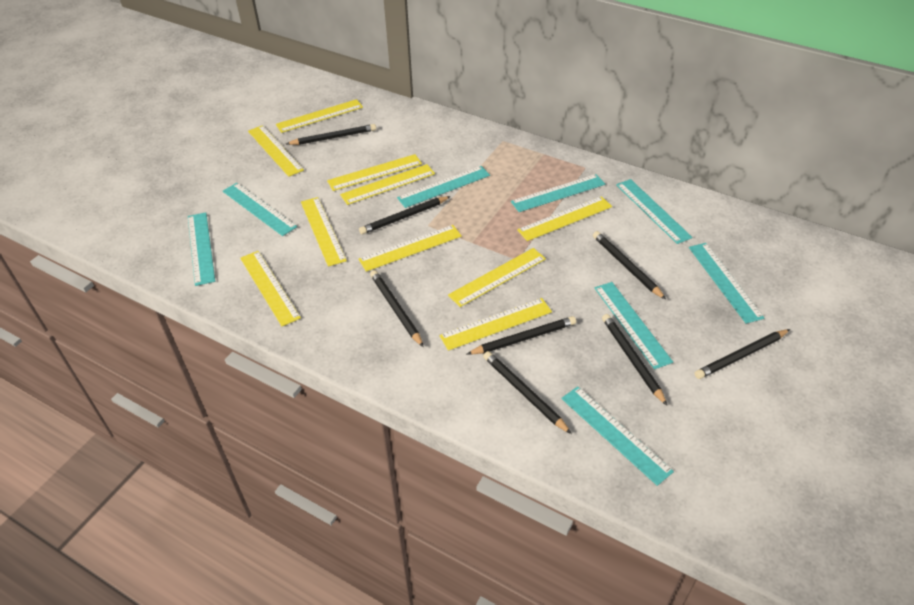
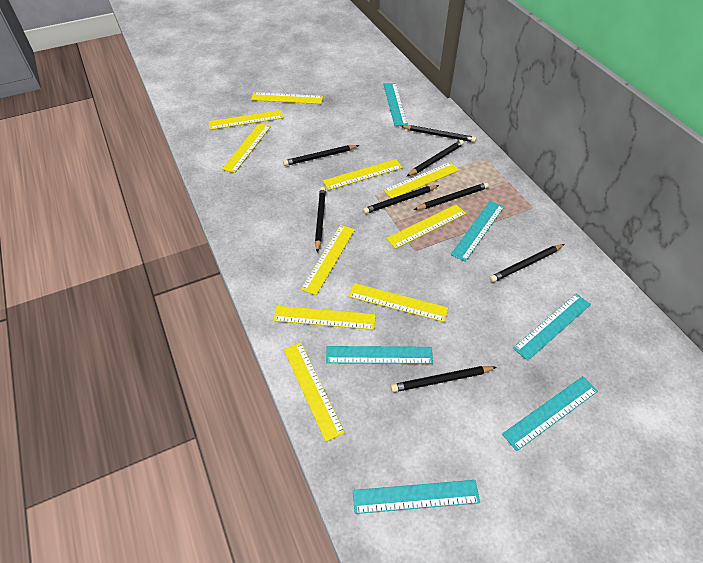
turquoise ruler: [188,212,215,286] [223,183,297,236] [397,166,490,208] [511,174,605,212] [561,386,674,486] [595,282,673,369] [616,179,693,244] [689,243,764,324] = 8 -> [326,346,433,364] [353,480,480,514] [383,83,408,126] [451,201,504,262] [502,376,598,451] [513,294,591,361] = 6

